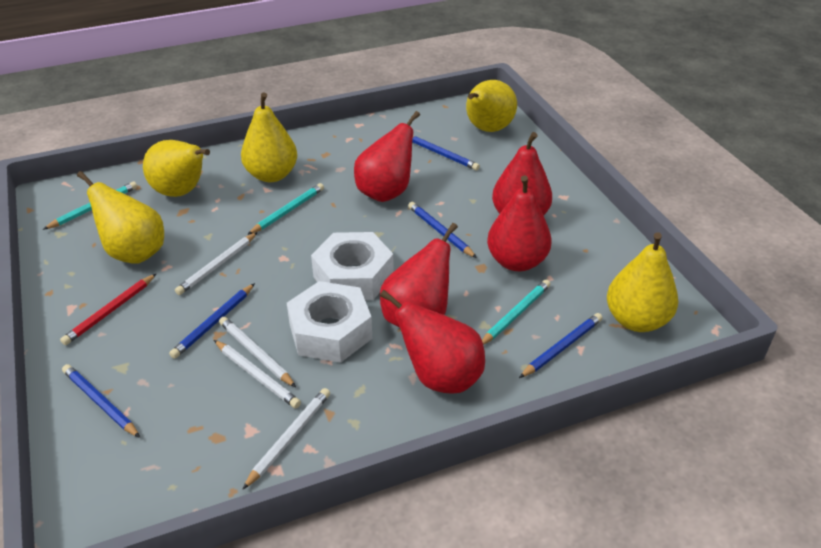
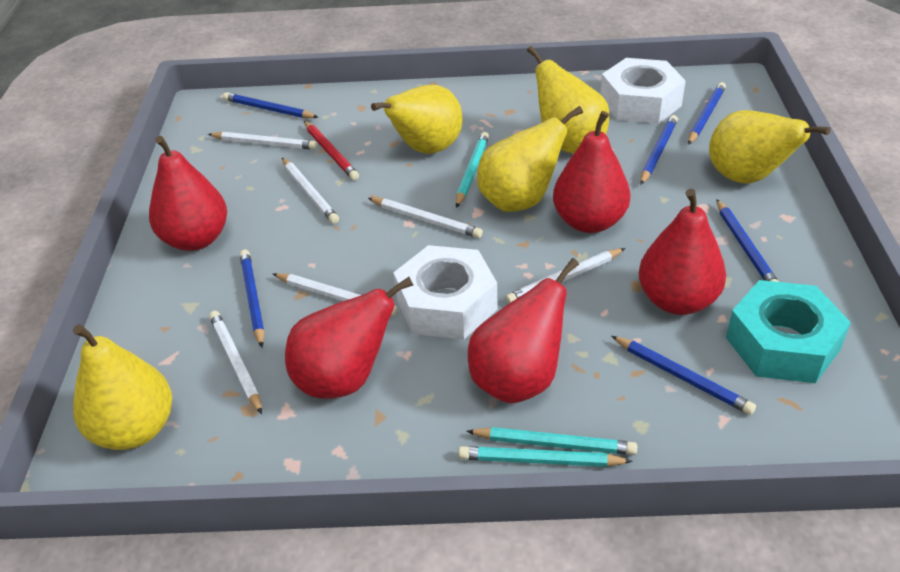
blue pencil: [62,364,140,438] [169,283,255,359] [408,202,477,258] [412,136,480,170] [519,313,603,378] = 5 -> [223,92,318,118] [240,250,265,348] [612,336,756,415] [640,115,678,185] [688,82,726,145] [716,199,779,282] = 6
turquoise nut: none = 0 -> [726,280,851,383] = 1
white pencil: [175,232,258,295] [214,340,301,408] [219,317,296,387] [242,388,330,490] = 4 -> [208,132,317,150] [209,311,262,414] [273,273,397,316] [282,158,339,224] [368,198,483,238] [506,248,625,304] = 6

